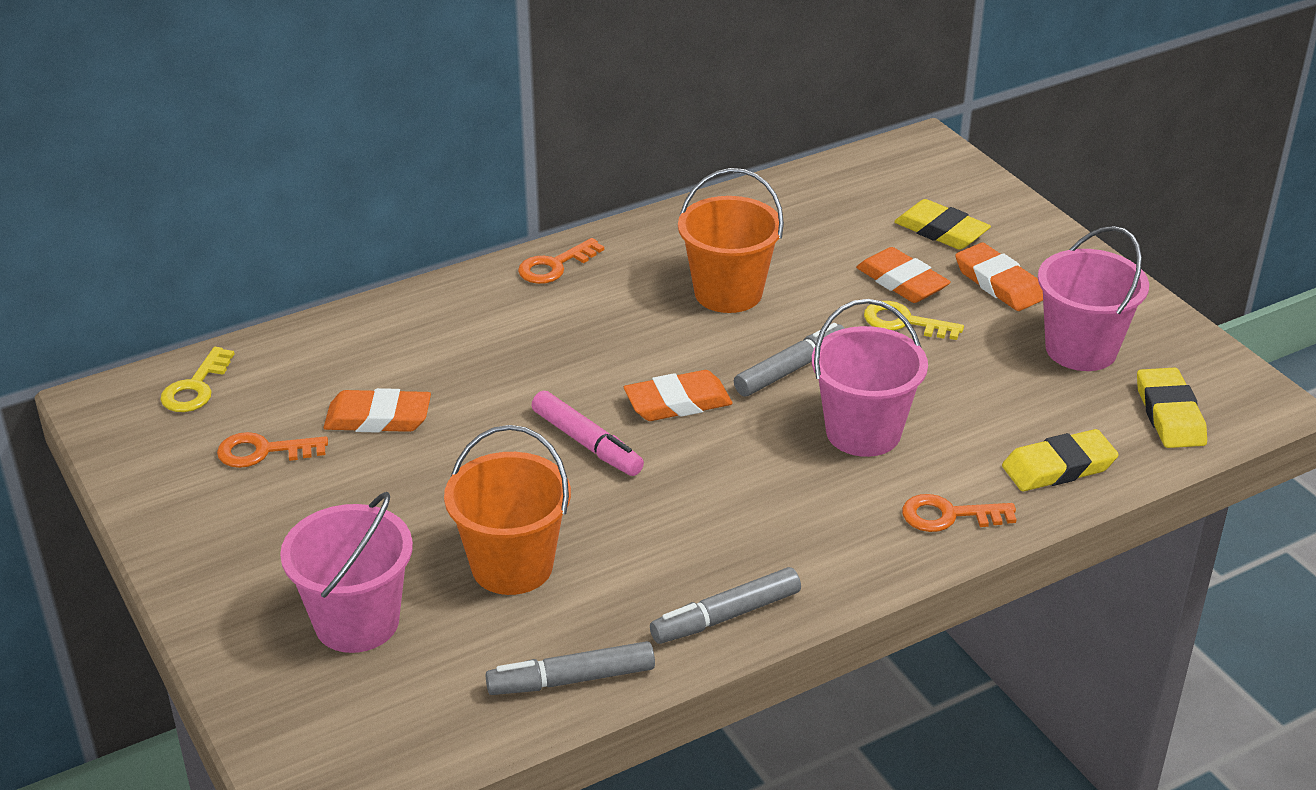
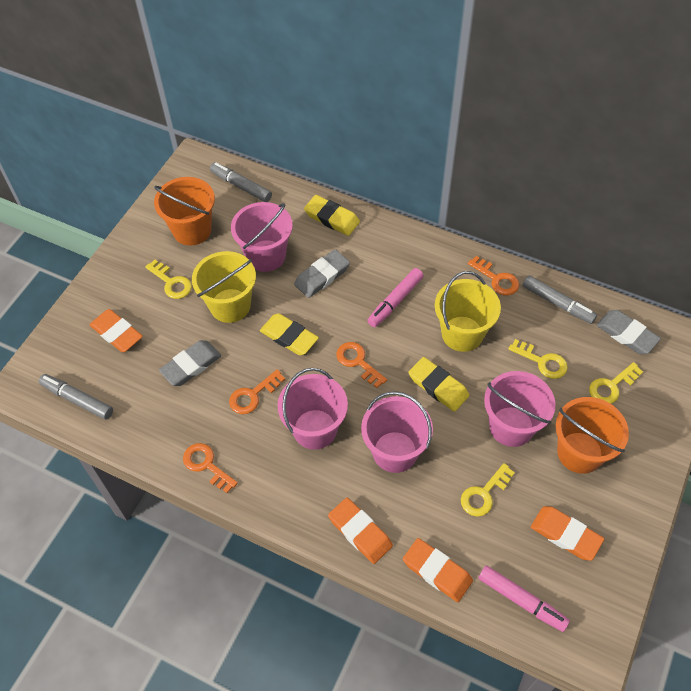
grey eraser: none = 0 -> [159,340,221,386] [294,249,350,298] [596,310,661,354] = 3
orange key: [217,432,328,468] [518,238,604,284] [902,494,1016,532] = 3 -> [183,443,238,493] [229,369,285,414] [336,342,387,388] [468,256,519,295] = 4
pink bucket: [280,492,413,653] [812,299,928,457] [1038,226,1149,371] = 3 -> [231,202,293,272] [277,368,348,450] [361,391,433,473] [484,371,555,447] = 4
pink marker: [531,391,644,476] = 1 -> [367,268,424,327] [478,566,570,632] = 2
yellow bucket: none = 0 -> [192,251,256,323] [435,271,501,352] = 2
yellow key: [160,347,234,412] [864,301,964,340] = 2 -> [145,260,192,299] [461,463,515,517] [508,339,568,379] [589,362,643,404] = 4

